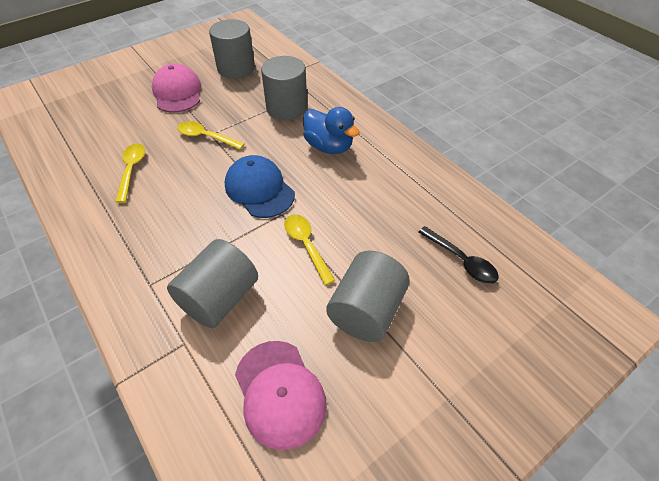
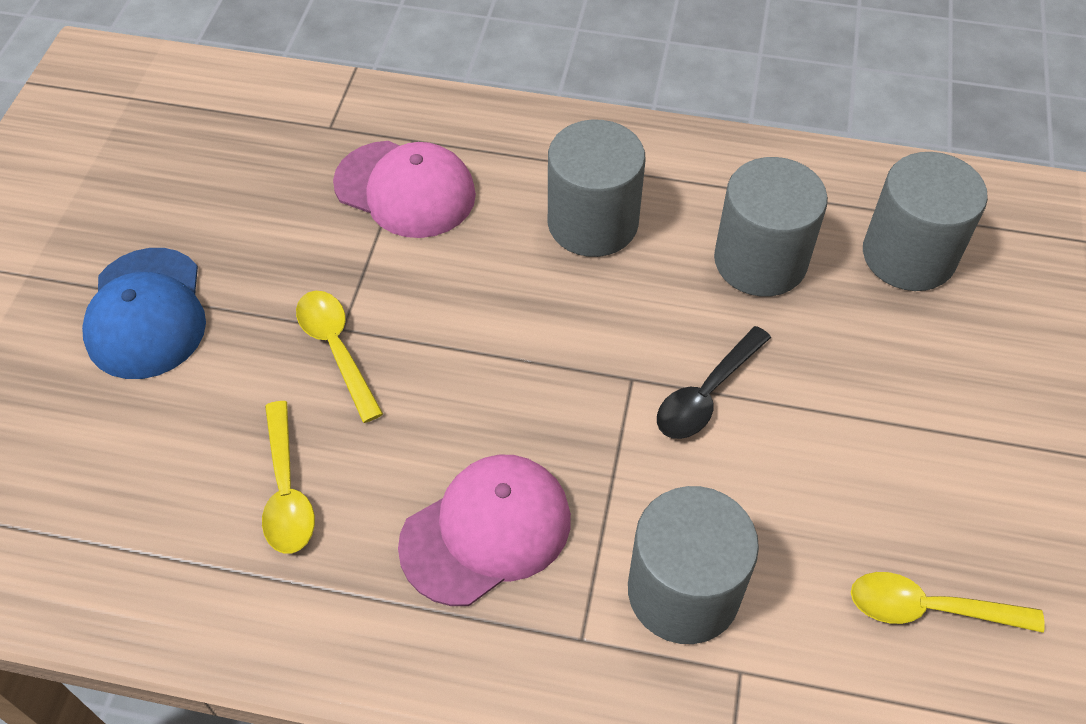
blue duck: [303,107,360,154] = 1 -> none = 0

